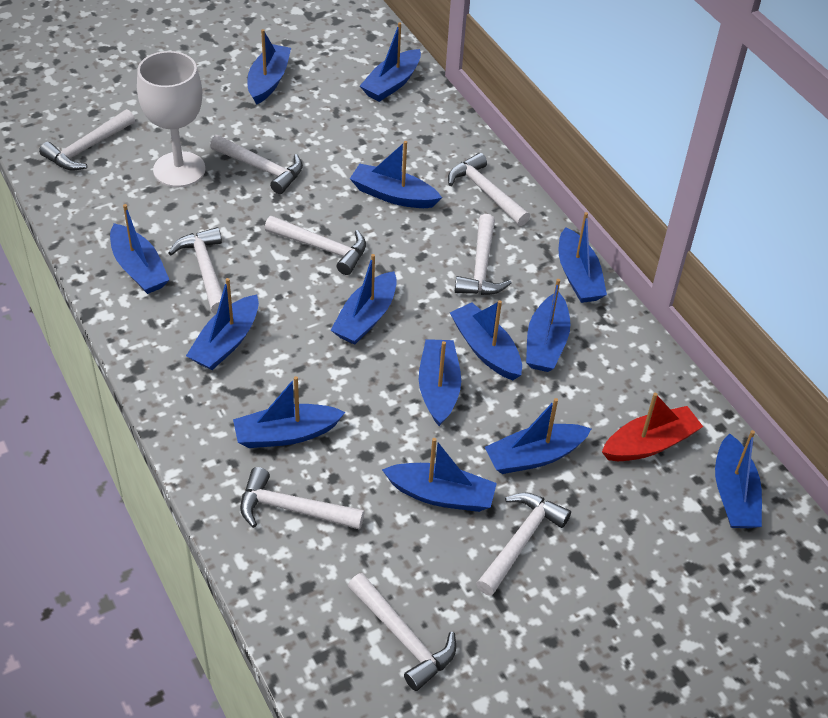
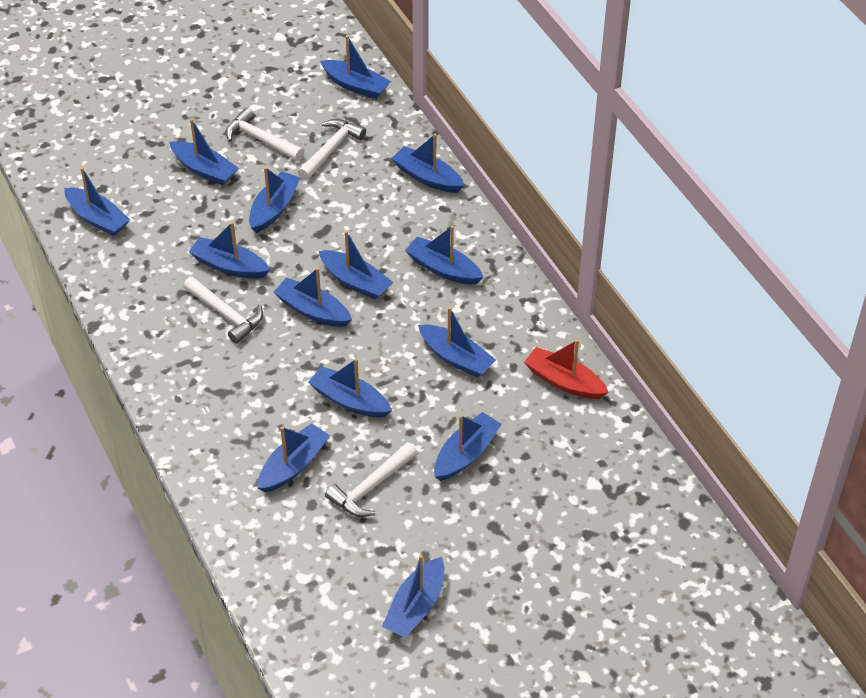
white goblet: [137,51,205,187] = 1 -> none = 0
white hammer: [39,109,135,170] [168,227,223,314] [210,135,303,194] [240,467,364,530] [265,216,366,275] [348,573,456,691] [448,153,530,226] [455,214,512,295] [476,493,571,596] = 9 -> [183,277,263,344] [225,108,304,161] [298,119,366,180] [325,442,417,517] = 4

